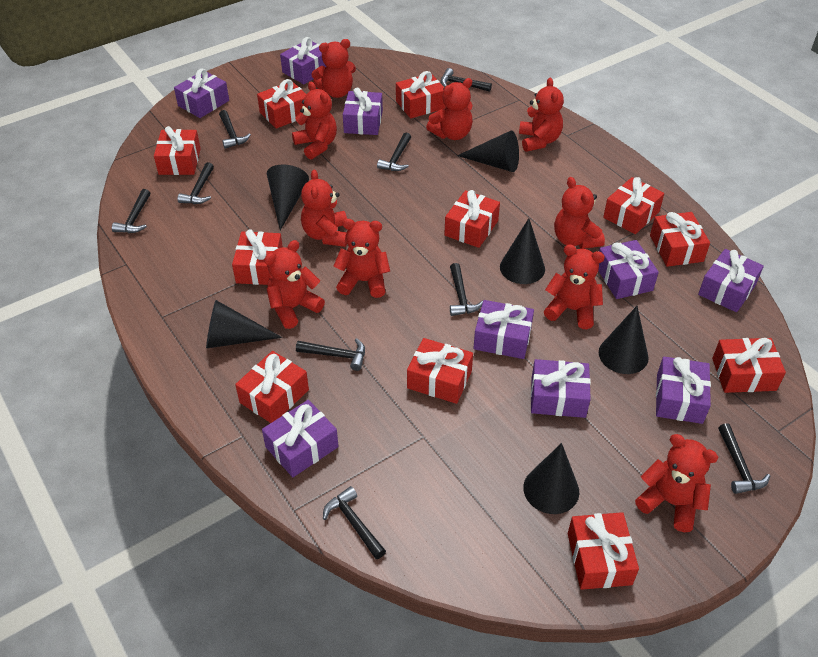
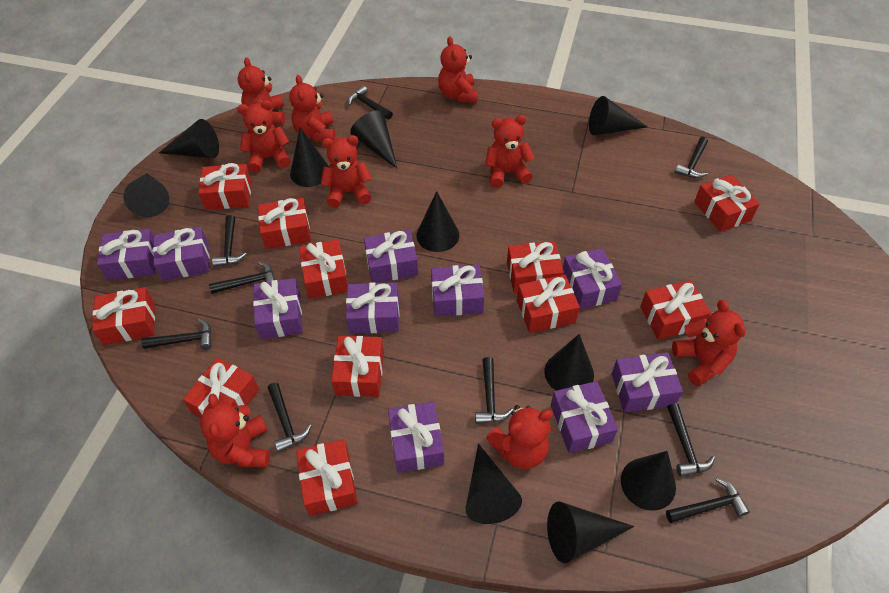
black cone: [206,300,282,348] [267,164,309,230] [457,131,519,172] [500,218,545,284] [523,443,579,514] [599,306,649,374] = 6 -> [123,173,169,217] [159,119,219,158] [290,128,329,187] [350,110,397,168] [417,191,459,252] [466,443,522,524] [544,334,594,391] [547,501,634,563] [589,96,648,135] [621,451,676,511] = 10
purple gift: [174,68,229,118] [262,400,339,477] [280,37,326,84] [343,88,383,135] [473,300,534,359] [531,359,591,418] [598,240,659,299] [656,357,711,424] [698,249,764,312] = 9 -> [97,229,156,280] [153,227,210,281] [253,278,303,339] [346,282,399,334] [364,230,418,283] [388,401,444,473] [431,264,484,317] [551,381,618,453] [563,248,622,309] [612,352,683,413] = 10
red teddy bear: [264,240,325,329] [292,82,337,160] [301,169,347,247] [311,39,356,98] [333,219,390,298] [426,78,473,140] [519,78,564,152] [544,245,605,329] [554,177,605,249] [635,434,719,532] = 10 -> [200,394,270,467] [237,100,290,173] [238,58,285,125] [289,75,335,142] [321,135,372,208] [438,36,478,103] [485,115,535,188] [486,405,553,469] [672,300,746,386] = 9

